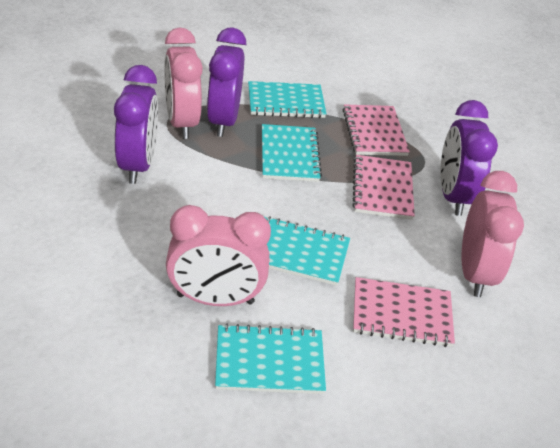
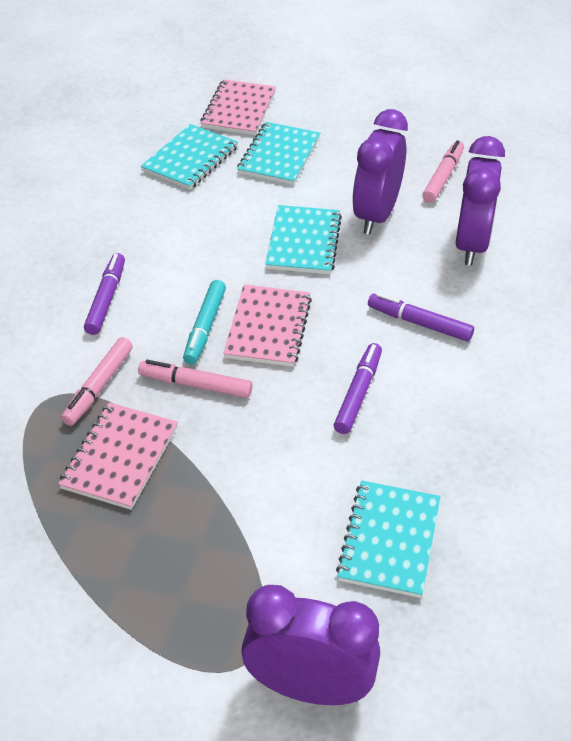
pink clock: [164,27,203,139] [166,205,271,306] [461,171,524,297] = 3 -> none = 0
pink marker: none = 0 -> [61,337,133,426] [138,360,252,398] [422,140,464,203] = 3
purple marker: none = 0 -> [84,253,125,335] [334,343,382,434] [368,293,474,342] = 3
turquoise marker: none = 0 -> [183,280,226,364] = 1

